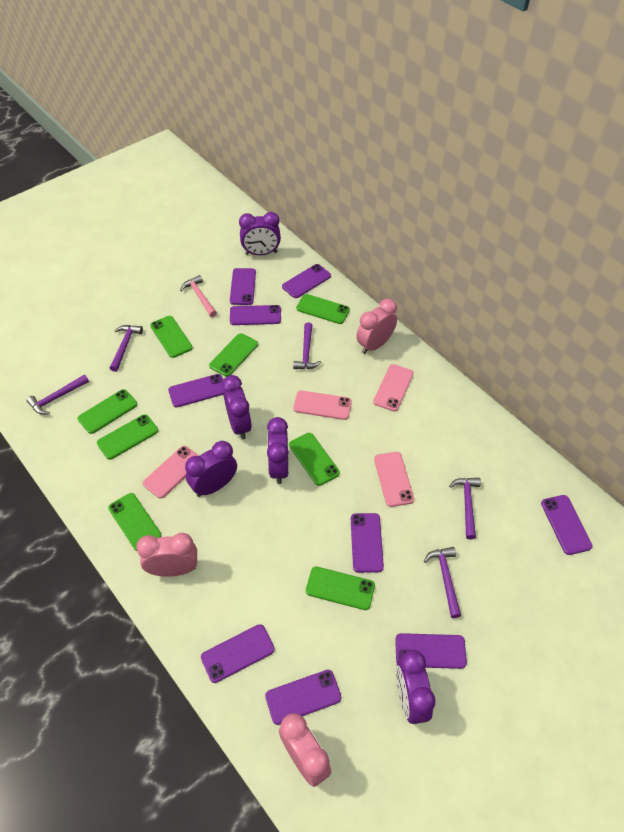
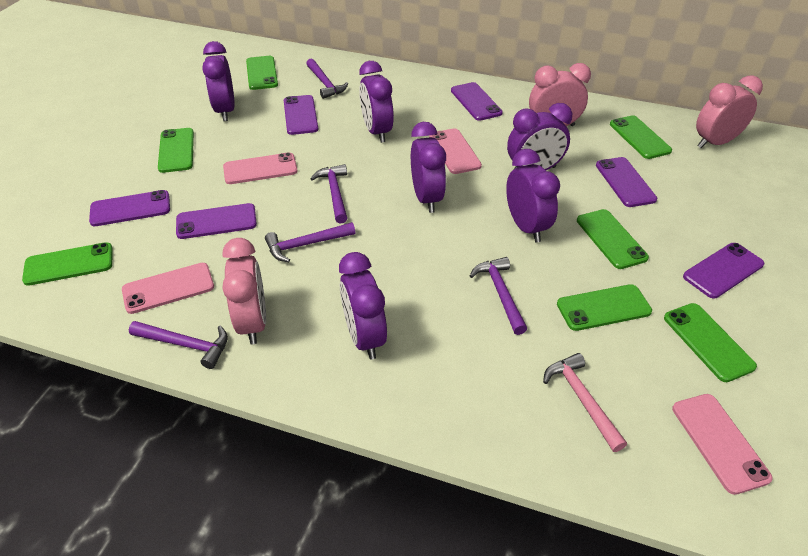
green phone: [78,389,137,434] [97,414,158,460] [108,493,162,551] [150,316,193,358] [209,333,258,377] [289,433,340,486] [296,294,350,324] [306,566,375,610] = 8 -> [22,242,113,286] [158,128,194,173] [246,56,278,90] [557,284,652,331] [577,209,649,269] [610,115,672,159] [664,303,757,382] = 7
purple clock: [185,441,237,497] [222,375,252,439] [239,212,281,255] [267,417,289,484] [396,650,435,724] = 5 -> [203,41,235,121] [339,252,387,360] [359,61,394,143] [411,122,446,213] [506,149,560,242] [507,103,572,170] = 6
purple phone: [168,374,224,408] [201,624,275,683] [230,268,256,305] [230,305,281,325] [265,670,342,725] [282,264,331,298] [351,513,384,573] [395,633,467,669] [541,495,592,555] = 9 -> [89,190,170,226] [176,203,257,239] [284,95,318,135] [451,82,503,121] [596,157,657,207] [683,243,764,299] = 6

